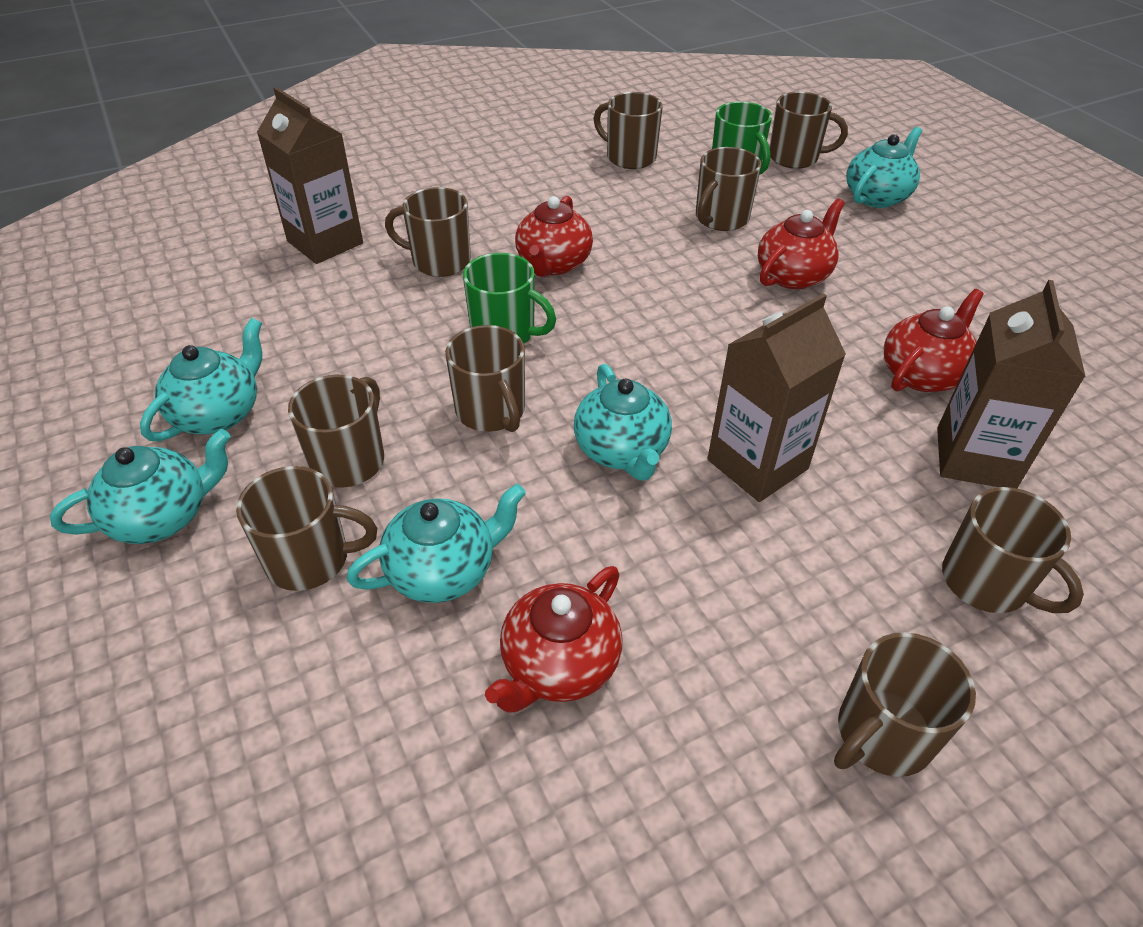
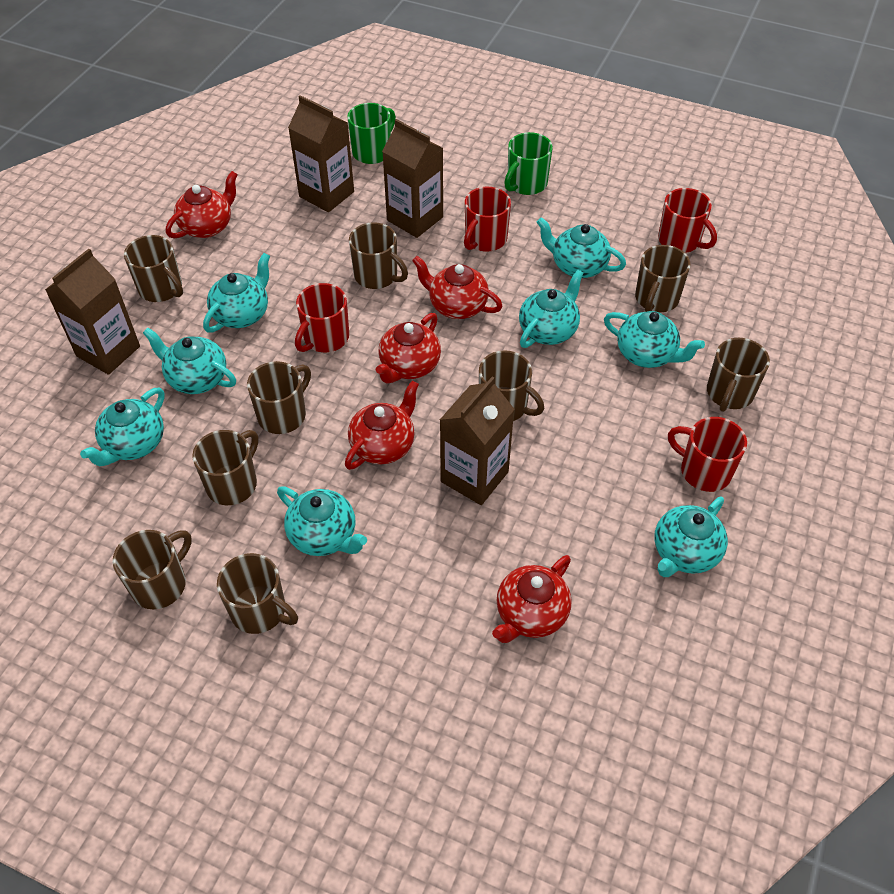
brown carton: [257,87,363,264] [707,293,846,502] [937,280,1086,488] = 3 -> [45,249,140,375] [288,95,354,212] [382,119,443,238] [440,377,515,505] = 4
red mug: none = 0 -> [295,283,349,352] [464,187,511,252] [658,188,717,253] [668,417,747,492] = 4
red teapot: [485,566,622,713] [515,196,593,277] [758,198,845,289] [884,289,984,392] = 4 -> [166,171,238,239] [345,380,419,470] [376,313,441,383] [412,256,502,319] [492,555,572,643] = 5
turquoise teapot: [50,429,231,544] [140,318,262,441] [347,484,526,603] [574,364,672,481] [846,127,922,208] = 5 -> [80,388,165,466] [143,328,236,394] [203,253,270,333] [277,486,367,556] [519,270,584,348] [537,217,626,278] [604,311,705,368] [654,496,728,577] = 8

